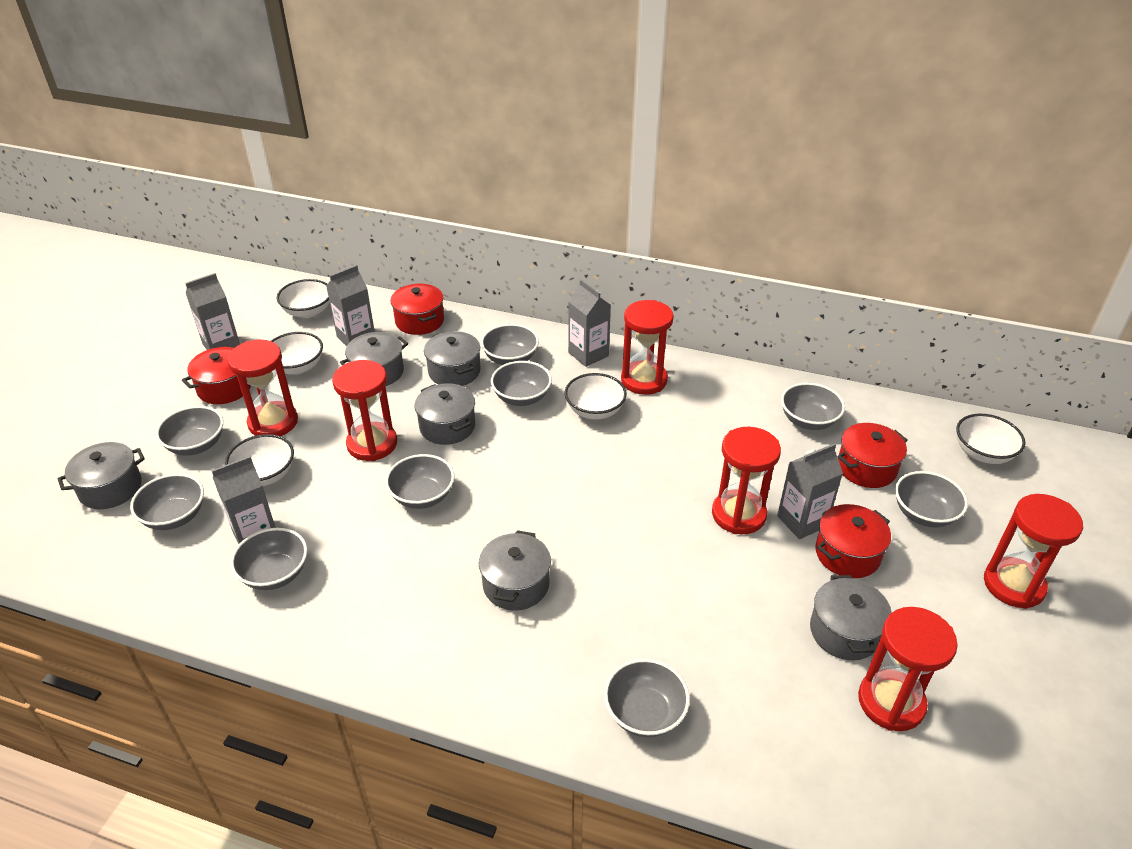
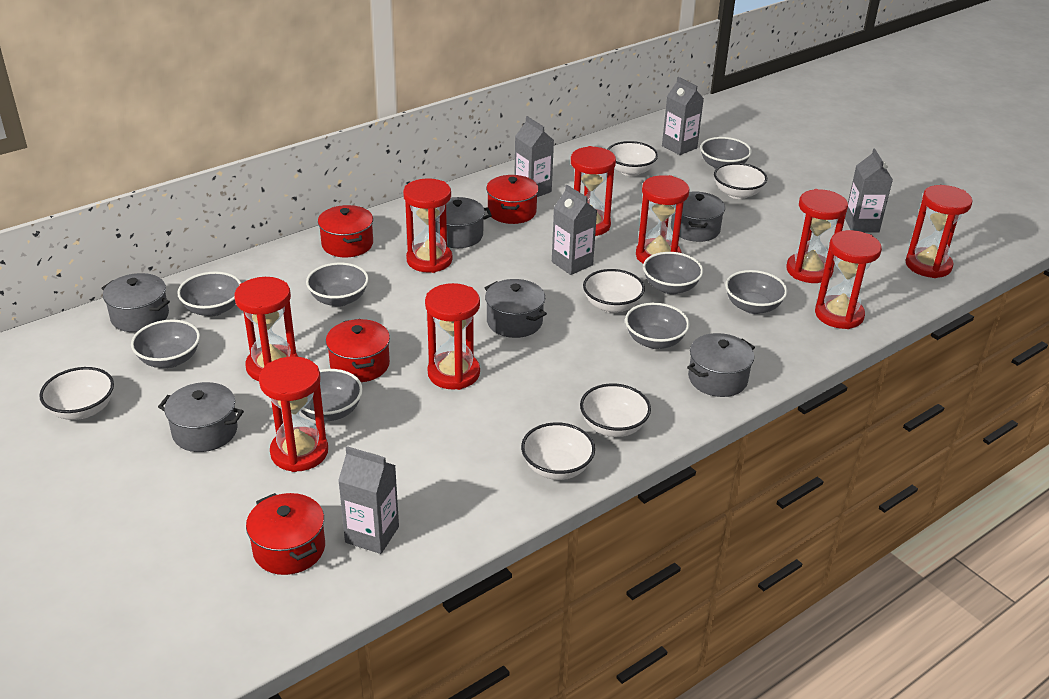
grey bowl: [130,474,204,530] [156,406,223,456] [231,528,307,590] [385,454,455,509] [481,324,539,365] [491,361,552,406] [604,659,690,737] [781,383,845,430] [895,471,968,528] = 9 -> [131,320,200,368] [177,272,241,317] [300,369,363,421] [306,263,369,307] [625,303,690,349] [643,252,703,294] [700,137,752,169] [725,270,787,314] = 8
red hourglass: [227,340,298,436] [332,360,397,461] [621,300,674,395] [712,427,781,535] [858,607,958,731] [984,494,1083,609] = 6 -> [234,277,298,381] [259,356,328,472] [403,178,452,273] [425,283,480,390] [571,146,616,236] [636,175,689,263] [786,189,848,283] [815,230,882,329] [905,185,972,278] = 9
white bowl: [225,434,294,486] [271,332,323,374] [277,279,330,318] [565,373,627,420] [956,414,1026,464] = 5 -> [39,367,114,420] [521,422,595,480] [580,384,651,437] [583,269,645,313] [607,141,658,176] [714,163,767,199] = 6

